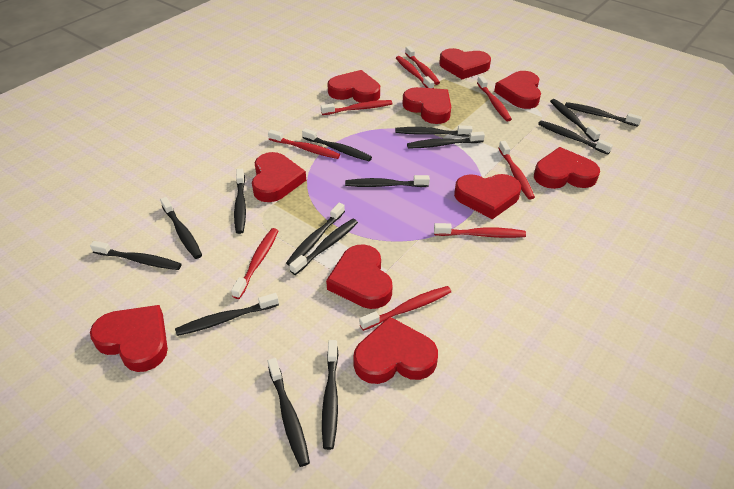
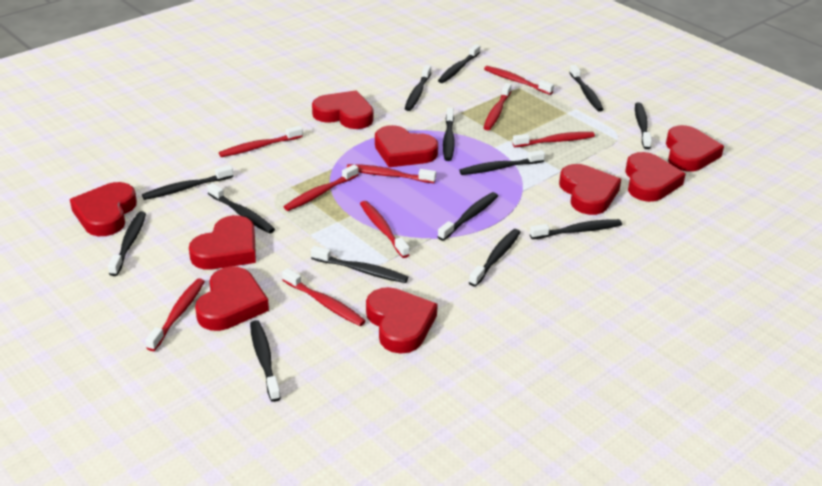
black toothbrush: [90,241,182,270] [160,197,202,259] [175,293,279,336] [234,169,246,234] [268,358,310,467] [286,203,345,266] [289,219,358,275] [302,128,372,161] [322,340,338,450] [345,175,430,187] [395,125,473,137] [407,131,485,148] [538,120,613,155] [550,99,601,142] [565,102,642,127] = 15 -> [108,211,146,276] [142,165,233,200] [207,183,275,234] [250,320,281,402] [311,246,408,283] [405,65,431,111] [438,44,480,83] [438,192,498,241] [443,108,455,161] [459,150,545,175] [469,229,521,287] [530,219,622,239] [569,65,604,112] [635,102,652,149] = 14
red heart: [90,305,168,372] [252,152,306,202] [326,244,393,309] [327,70,380,103] [353,316,438,384] [402,87,451,124] [439,48,491,79] [454,174,521,219] [494,71,541,109] [534,147,600,189] = 10 -> [70,182,137,236] [189,215,256,270] [195,266,269,331] [312,91,373,129] [366,287,438,354] [375,125,438,167] [559,164,621,215] [625,152,686,202] [666,125,724,172] = 9

